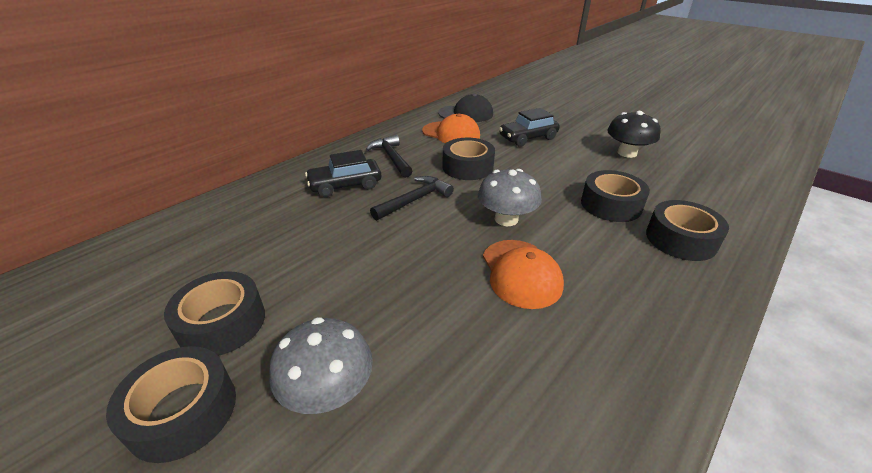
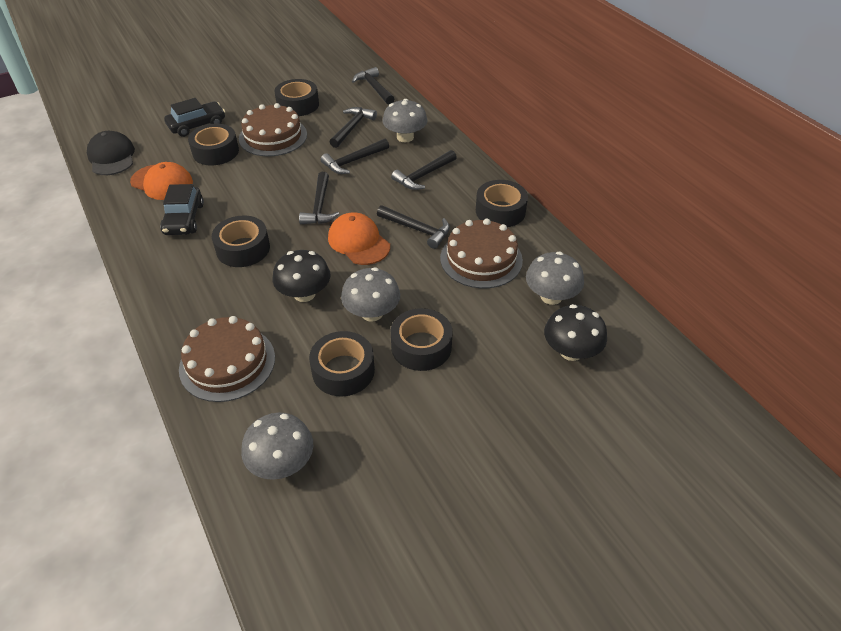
black hammer: [366,135,412,178] [370,176,454,221] = 2 -> [299,172,339,224] [320,139,389,174] [330,107,377,148] [352,67,394,105] [377,205,450,249] [391,150,457,190] = 6
black mushroom: [607,111,660,158] = 1 -> [273,250,331,302] [544,304,607,361] = 2
black tape: [106,346,236,463] [164,271,265,356] [443,138,495,180] [581,170,650,222] [646,200,729,261] = 5 -> [188,124,239,165] [212,216,270,267] [274,79,319,116] [309,331,375,396] [391,308,453,371] [476,180,528,227] = 6
brown cake: none = 0 -> [179,316,275,402] [239,103,307,156] [440,218,523,288] = 3
grey mushroom: [269,317,373,414] [478,169,542,226] = 2 -> [241,413,313,480] [341,267,400,322] [382,99,427,143] [526,252,584,305] = 4

